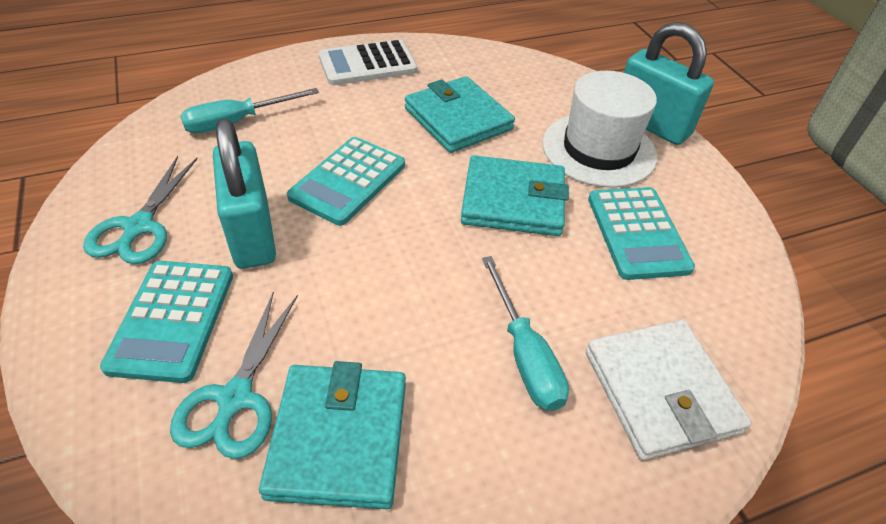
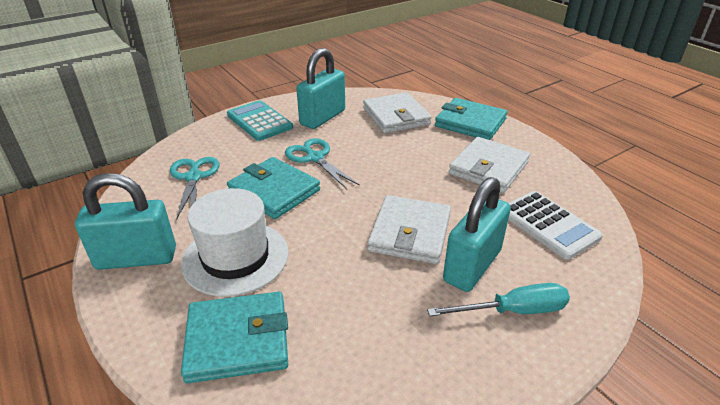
turquoise calculator: [100,261,233,383] [287,137,405,226] [588,187,695,280] = 3 -> [227,100,293,141] = 1
turquoise padlock: [213,118,276,269] [624,22,714,145] = 2 -> [75,173,176,270] [296,48,345,129] [443,177,511,292] = 3
turquoise screwdriver: [180,88,319,133] [482,256,569,411] = 2 -> [427,283,570,316] = 1
white wallet: [586,320,751,461] = 1 -> [363,92,432,133] [368,195,451,264] [449,137,530,193] = 3

